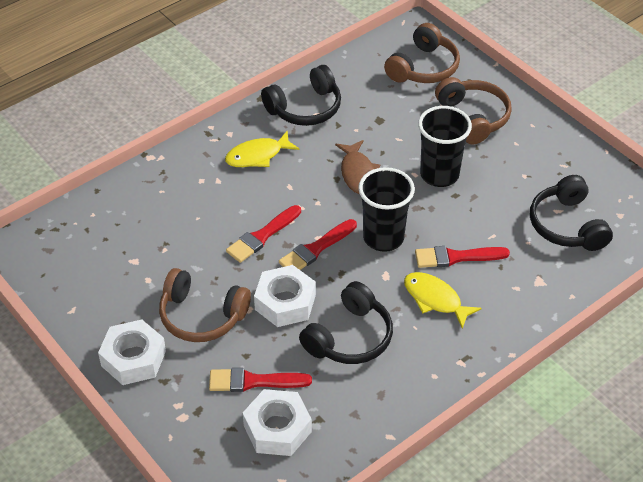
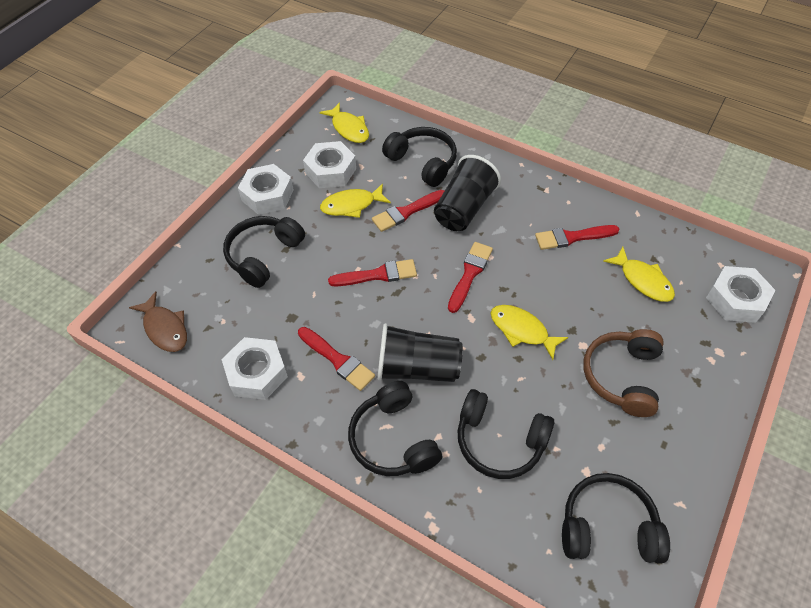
black headphones: [261,65,341,126] [299,281,393,364] [530,175,613,251] = 3 -> [223,216,305,288] [348,381,442,476] [382,127,457,187] [458,389,554,479] [562,473,670,564] = 5
brown headphones: [159,268,251,342] [384,23,460,83] [435,77,512,144] = 3 -> [583,329,664,417] = 1
red brush: [209,368,312,392] [226,205,301,263] [279,219,357,270] [415,246,510,268] = 4 -> [298,327,375,391] [328,259,417,286] [372,190,445,232] [448,242,493,313] [535,225,620,250] = 5
white nut: [98,320,166,385] [243,389,312,456] [254,265,316,327] = 3 -> [221,337,288,400] [238,164,294,215] [303,141,356,188] [706,266,776,323] = 4
yellow fish: [225,131,300,167] [404,272,482,329] = 2 -> [319,102,369,143] [320,183,391,218] [490,305,568,360] [603,246,675,302] = 4

